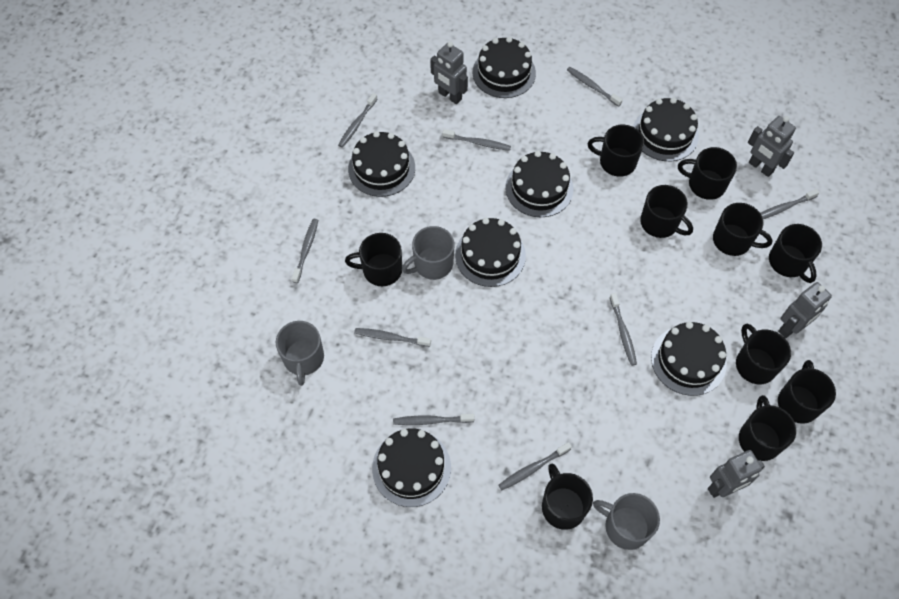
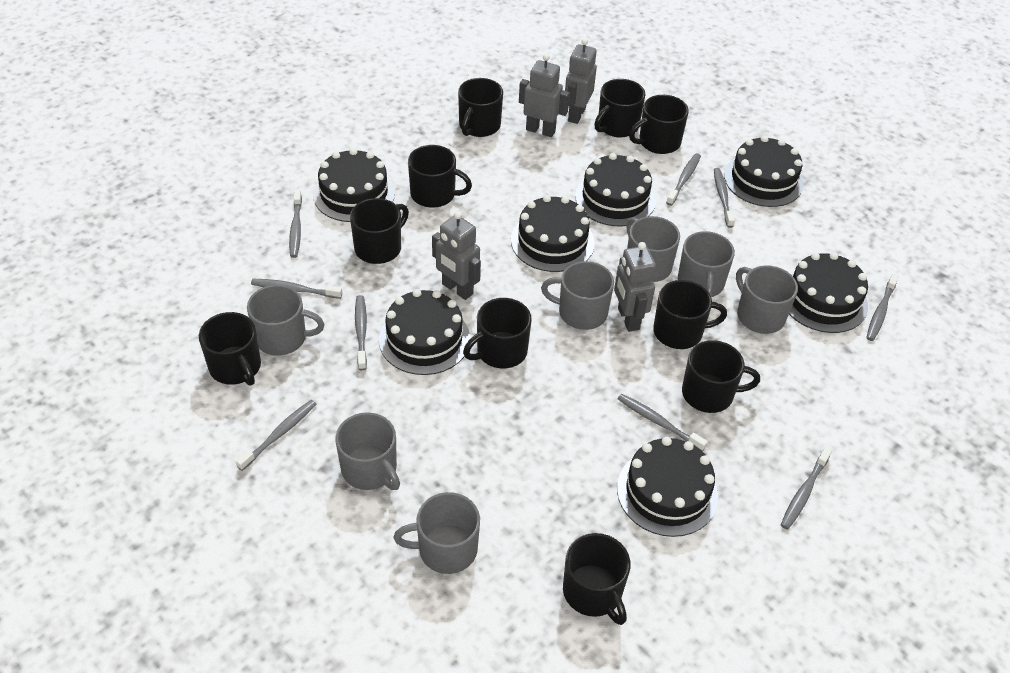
grey mug: [276,321,324,386] [402,226,454,280] [593,493,660,550] = 3 -> [247,285,324,356] [335,412,400,490] [394,492,480,574] [541,261,614,330] [627,216,680,282] [678,231,735,297] [736,265,798,334] = 7

